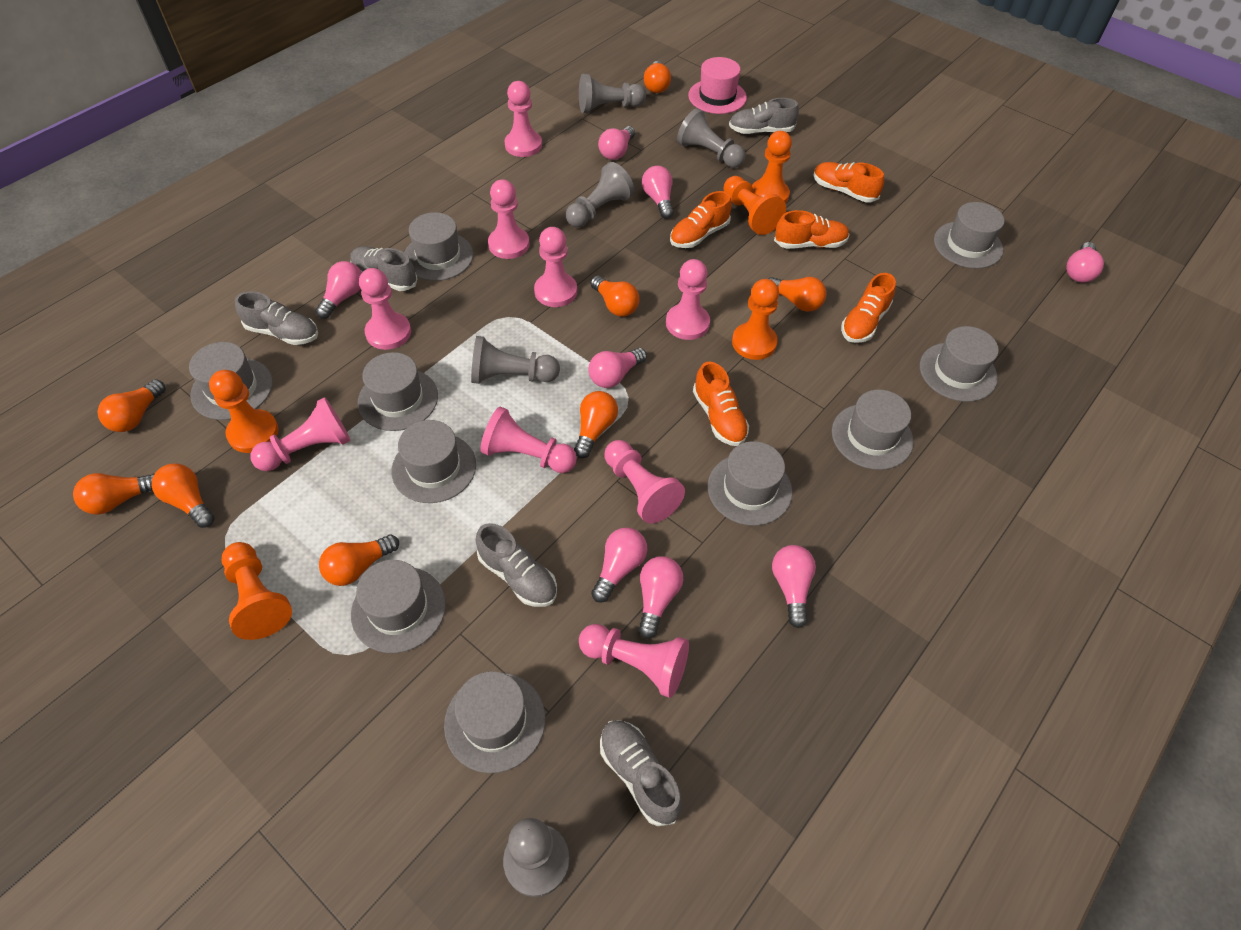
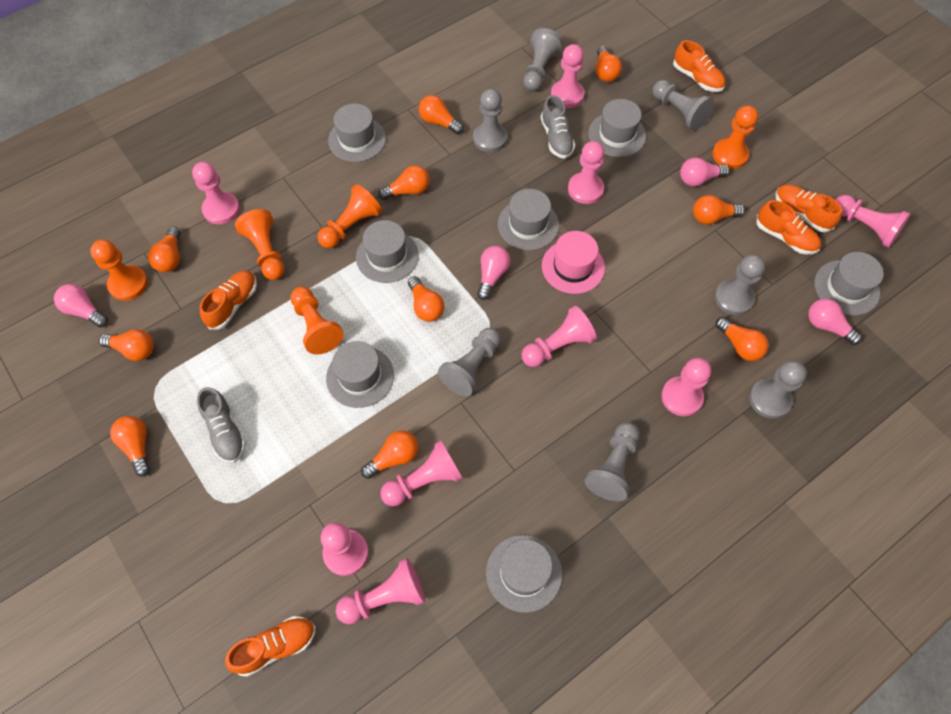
grey hat: [189,342,273,420] [351,560,446,653] [358,352,438,431] [391,420,476,503] [404,212,474,281] [444,671,545,773] [708,441,792,526] [832,390,914,470] [920,326,999,402] [934,202,1004,269] = 10 -> [326,341,394,408] [328,104,386,162] [356,220,419,283] [486,535,562,613] [498,189,559,250] [588,99,646,157] [814,252,884,316] = 7
grey pawn: [471,336,560,384] [503,818,570,897] [566,162,634,227] [579,74,646,113] [677,108,745,168] = 5 -> [438,328,501,397] [473,89,508,152] [523,28,563,91] [585,422,640,501] [652,80,714,131] [715,254,765,315] [749,360,807,419] = 7
grey shoe: [235,291,318,345] [350,246,418,291] [476,523,557,607] [600,720,682,826] [729,98,799,134] = 5 -> [197,387,246,463] [541,95,575,159] = 2
orange light bulb: [73,473,154,515] [97,379,166,432] [152,463,215,528] [319,534,399,586] [574,391,618,458] [591,276,639,317] [644,61,671,93] [768,277,827,312] = 8 -> [99,329,154,361] [110,416,150,477] [148,227,180,272] [361,431,418,479] [378,165,430,200] [408,276,445,322] [419,95,464,134] [596,46,622,82] [693,195,745,225] [716,317,769,361] = 10
pink light bulb: [316,261,362,319] [589,348,647,388] [591,527,647,603] [598,126,635,160] [638,556,683,639] [642,166,674,219] [772,545,816,628] [1066,242,1104,283] = 8 -> [54,284,108,328] [477,246,510,300] [680,158,730,186] [808,299,862,345] = 4

